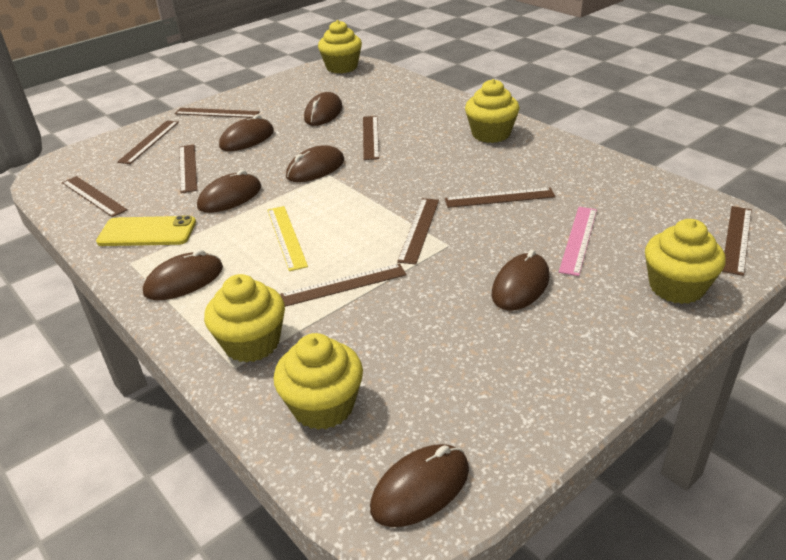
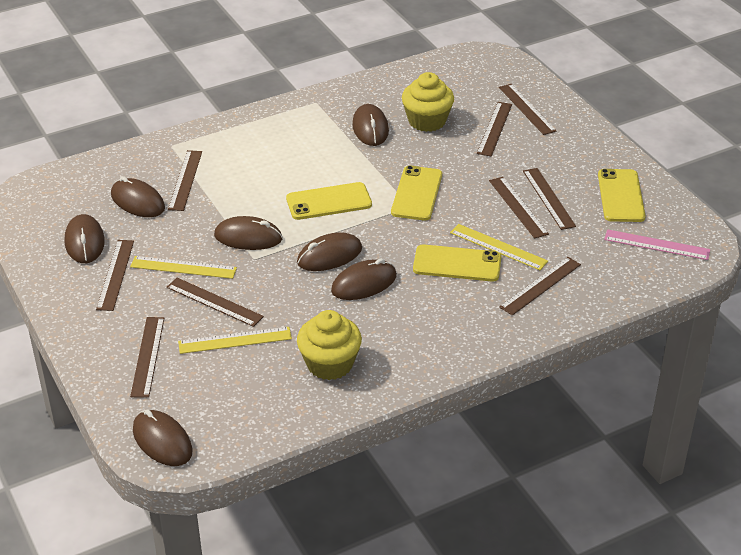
yellow cupcake: [204,274,285,363] [274,333,363,430] [318,20,362,73] [465,79,520,143] [645,219,726,304] = 5 -> [297,310,362,380] [402,72,454,132] = 2
yellow phone: [96,215,196,246] = 1 -> [286,182,372,220] [391,165,442,221] [413,244,501,281] [598,169,646,222] = 4
yellow ruler: [267,206,308,271] = 1 -> [130,256,237,279] [178,327,292,354] [450,224,548,270] = 3

